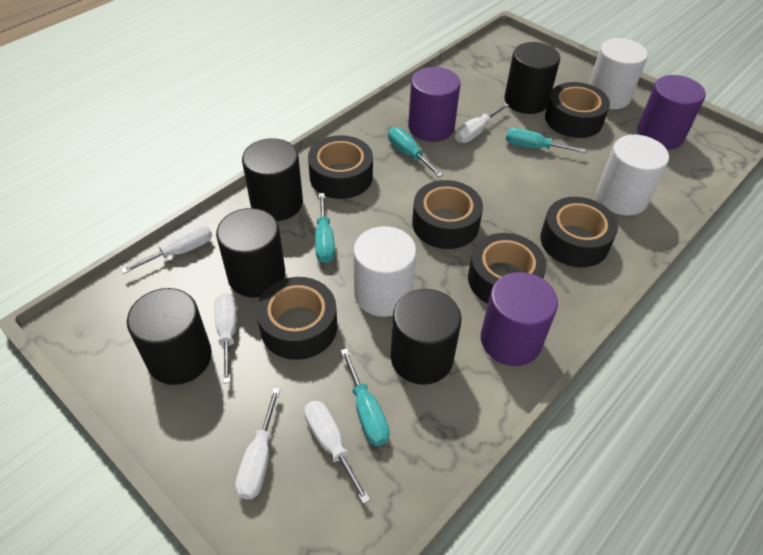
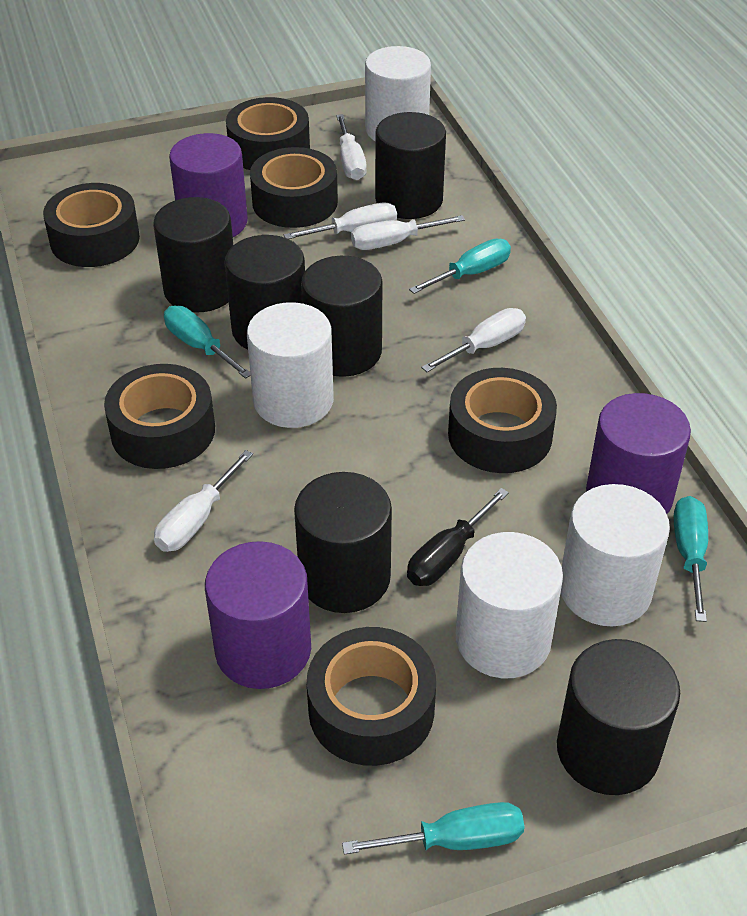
black cylinder: [127,288,212,385] [216,208,285,298] [242,138,303,221] [391,289,461,385] [504,42,560,114] = 5 -> [153,197,233,312] [224,235,305,350] [294,472,392,613] [301,256,382,377] [375,112,446,219] [557,639,680,795] = 6
black screwdriver: none = 0 -> [407,488,509,586] = 1
white cylinder: [353,226,417,317] [589,38,648,109] [597,135,669,216] = 3 -> [247,302,334,428] [365,46,431,141] [456,532,563,678] [561,484,670,626] = 4

